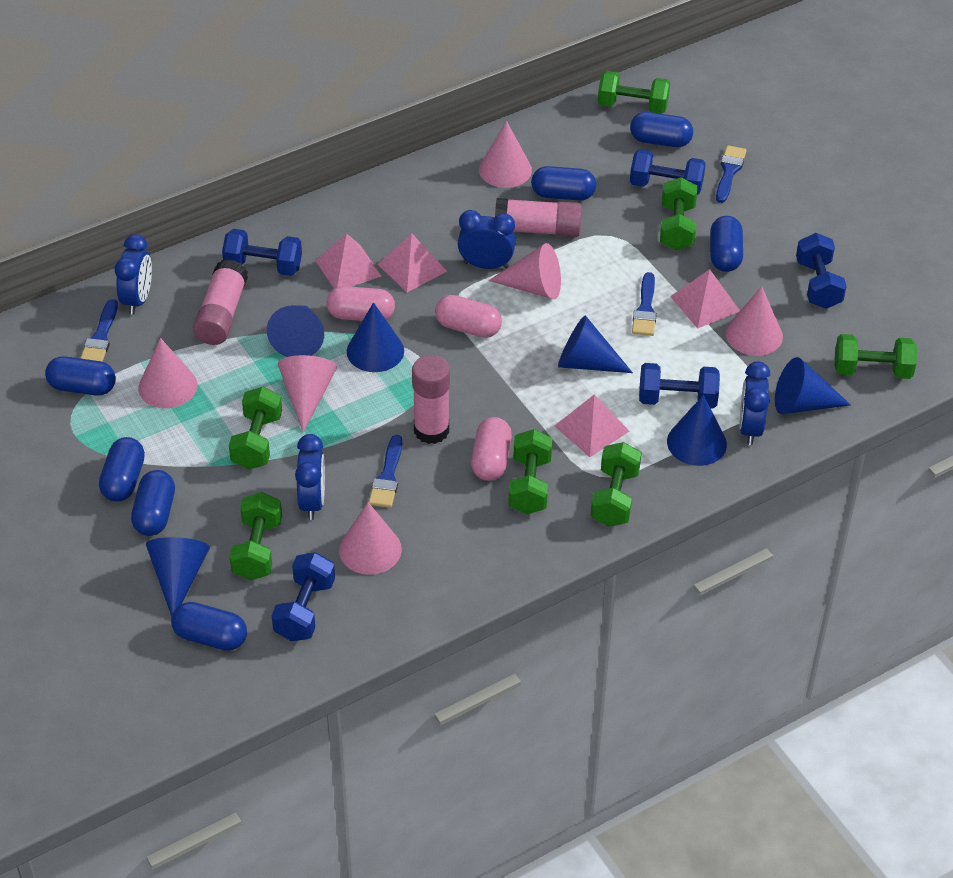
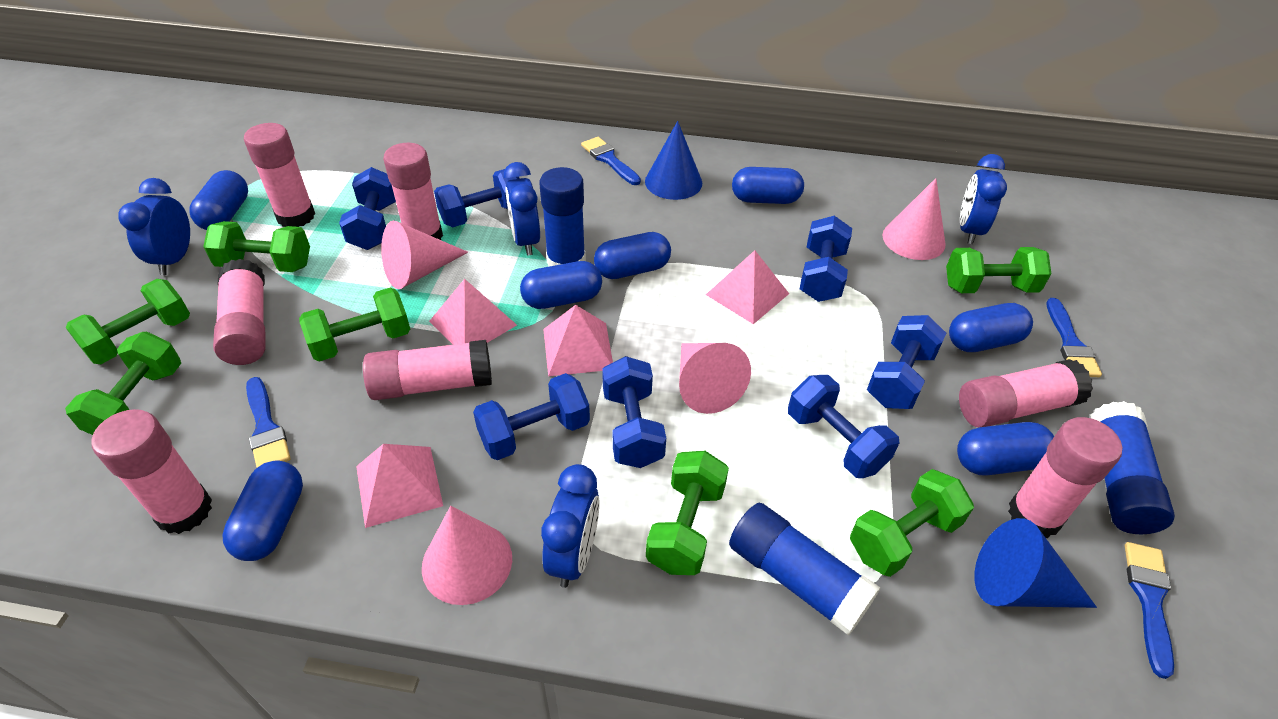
blue cone: [146,537,210,616] [267,305,324,357] [347,302,404,372] [558,315,633,373] [667,395,727,466] [775,357,851,414] = 6 -> [645,121,702,200] [975,518,1097,608] = 2
blue dumbbell: [222,229,302,276] [272,552,335,641] [630,149,706,195] [639,363,720,409] [796,233,847,309] = 5 -> [339,167,396,250] [434,169,520,227] [473,373,590,460] [602,356,666,468] [788,375,899,478] [800,216,852,302] [867,315,946,409] = 7
blue glue stick: none = 0 -> [539,167,586,267] [729,503,880,636] [1090,401,1175,534] = 3
pink capsule: [326,286,395,321] [435,295,502,338] [471,417,512,481] = 3 -> none = 0
pink cone: [138,338,197,408] [278,355,337,432] [339,502,402,575] [479,121,532,188] [489,243,561,300] [726,286,783,356] = 6 -> [381,220,468,289] [422,506,512,605] [679,343,751,414] [882,178,946,260] = 4
pink glue stick: [193,259,248,345] [412,355,450,444] [495,198,582,237] = 3 -> [92,409,212,534] [213,259,265,365] [244,123,315,227] [363,340,492,400] [383,143,443,240] [959,359,1093,427] [1008,417,1122,538] = 7

